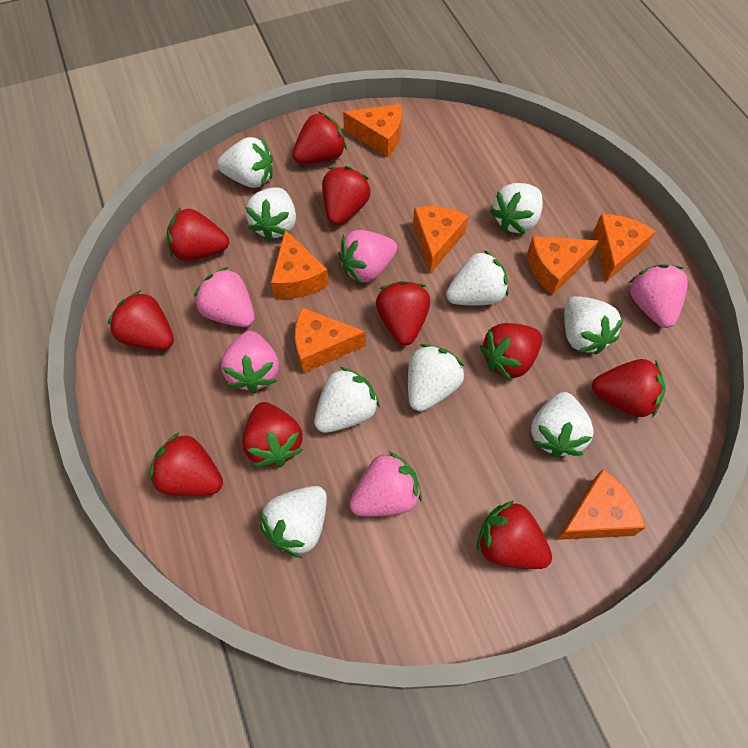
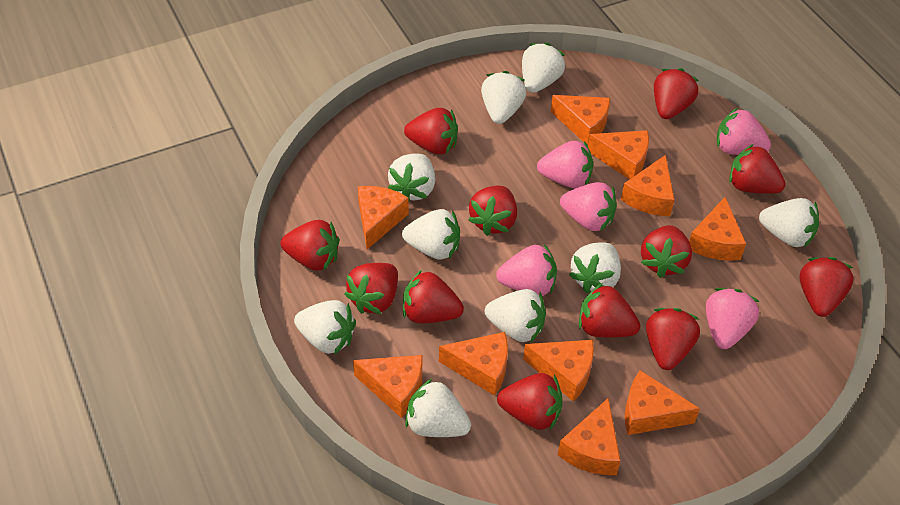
orange cheese: [271,230,329,299] [295,307,366,373] [343,104,402,157] [413,206,469,274] [527,236,598,295] [557,469,646,540] [593,214,656,282] = 7 -> [353,355,422,418] [358,186,409,249] [439,332,508,396] [523,340,594,402] [551,95,610,145] [558,398,620,475] [588,130,649,179] [621,155,675,216] [625,370,700,435] [689,197,746,261] = 10
red strawberry: [108,290,174,350] [149,433,223,496] [167,207,229,261] [242,402,303,467] [293,111,347,164] [322,166,371,225] [376,281,430,345] [477,501,552,569] [480,323,543,381] [592,359,665,418] = 10 -> [281,220,339,271] [345,263,398,314] [403,270,464,324] [404,108,458,154] [469,186,517,236] [497,373,563,430] [579,283,640,338] [641,225,692,278] [646,308,700,370] [654,68,699,119] [729,144,785,194] [799,257,854,317] = 12

